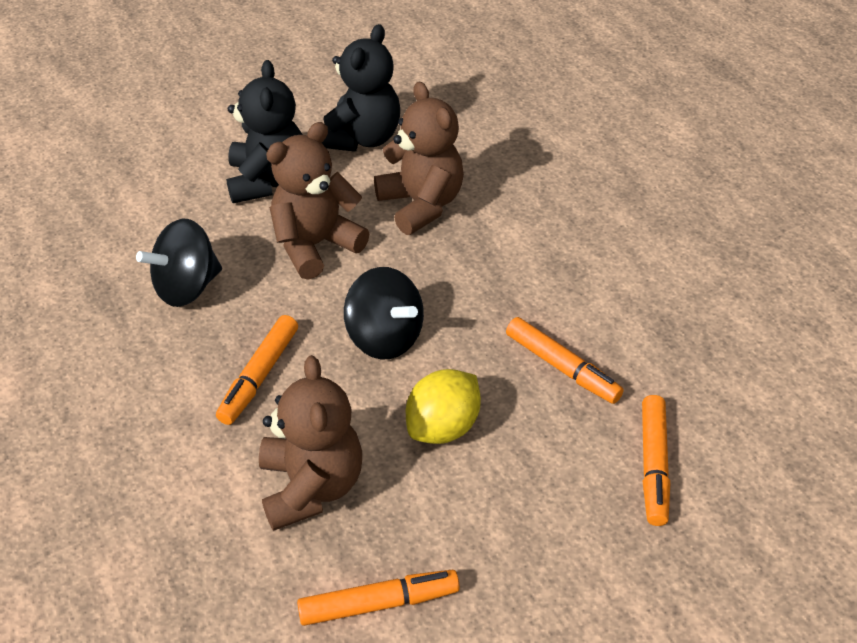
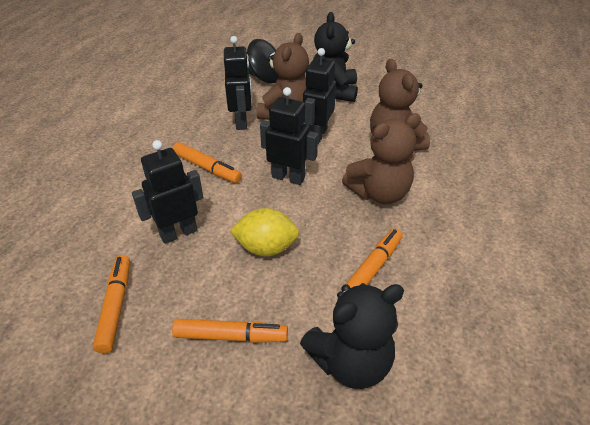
black robot: none = 0 -> [132,140,203,244] [224,36,252,130] [260,87,318,185] [303,48,336,144] = 4
black spinning top: [136,219,222,307] [344,267,424,360] = 2 -> [247,39,280,83] = 1

